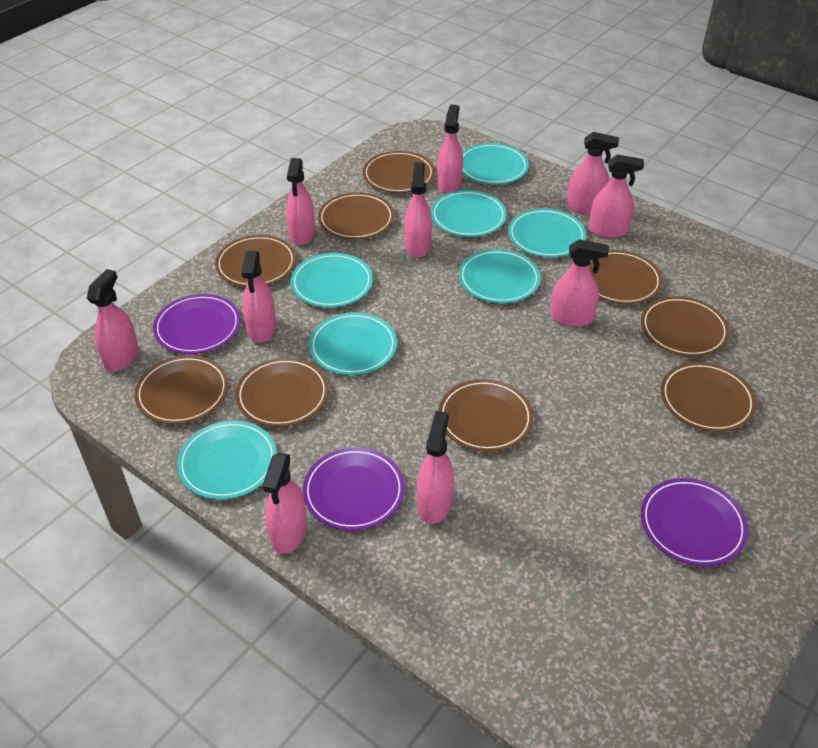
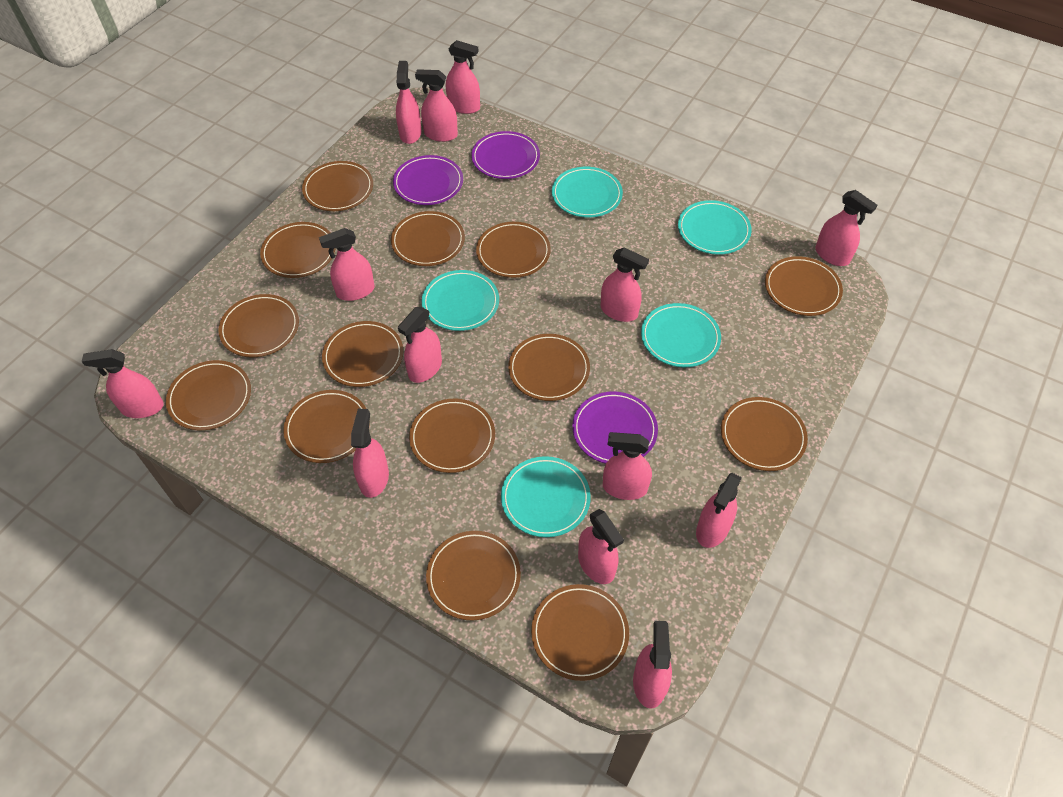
brown plate: [135,355,229,424] [215,235,296,287] [236,358,329,427] [318,192,394,240] [363,151,435,193] [438,379,533,452] [589,250,663,304] [641,296,730,357] [661,362,756,432] = 9 -> [166,360,251,430] [219,294,299,357] [260,222,336,278] [283,390,370,463] [302,161,373,211] [322,321,403,387] [391,211,465,266] [409,399,495,473] [426,531,521,620] [476,222,551,278] [508,334,590,401] [531,584,629,681] [721,397,808,471] [765,256,843,316] = 14
pink spray bottle: [87,269,139,372] [241,251,276,343] [263,453,307,554] [286,158,315,245] [404,163,432,257] [417,411,454,524] [437,104,463,194] [550,239,609,327] [567,132,619,214] [589,154,644,238] = 10 -> [82,349,164,418] [319,228,375,301] [351,408,389,498] [396,61,421,144] [398,307,442,383] [415,69,458,142] [446,40,480,114] [578,509,624,584] [601,247,649,322] [603,432,652,500] [633,621,672,709] [696,473,742,548] [815,190,877,266] = 13
turquoise plate: [177,421,277,500] [291,253,373,308] [309,312,397,375] [431,190,507,237] [459,249,541,303] [462,143,529,184] [508,208,586,258] = 7 -> [422,270,499,331] [501,456,591,537] [552,167,623,218] [641,303,721,367] [678,200,752,255] = 5

